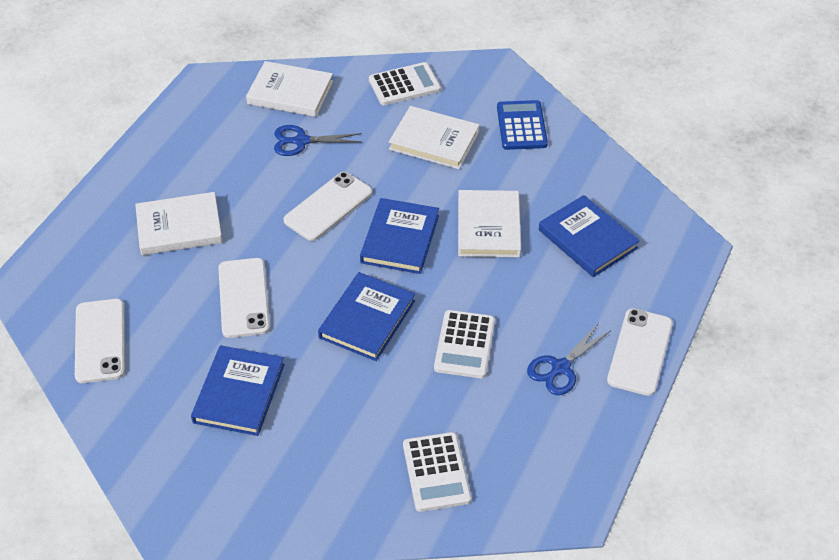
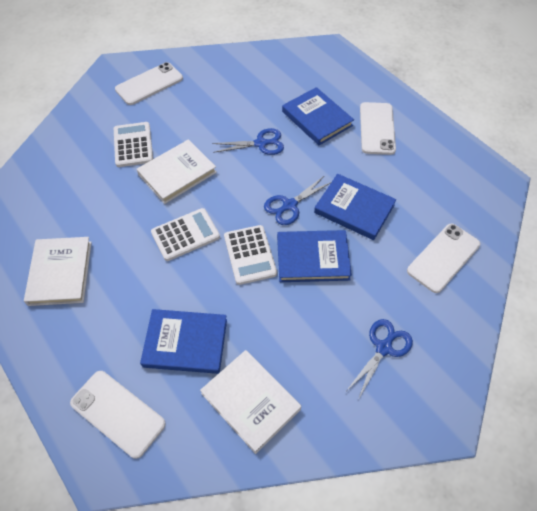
blue calculator: [497,100,548,150] = 1 -> none = 0
blue scissors: [274,125,362,156] [527,323,611,395] = 2 -> [212,128,284,155] [264,175,331,225] [346,319,413,400] = 3
white book: [135,192,223,255] [246,61,333,117] [389,106,479,169] [458,190,521,257] = 4 -> [24,237,92,306] [137,139,217,204] [200,350,301,454] = 3

